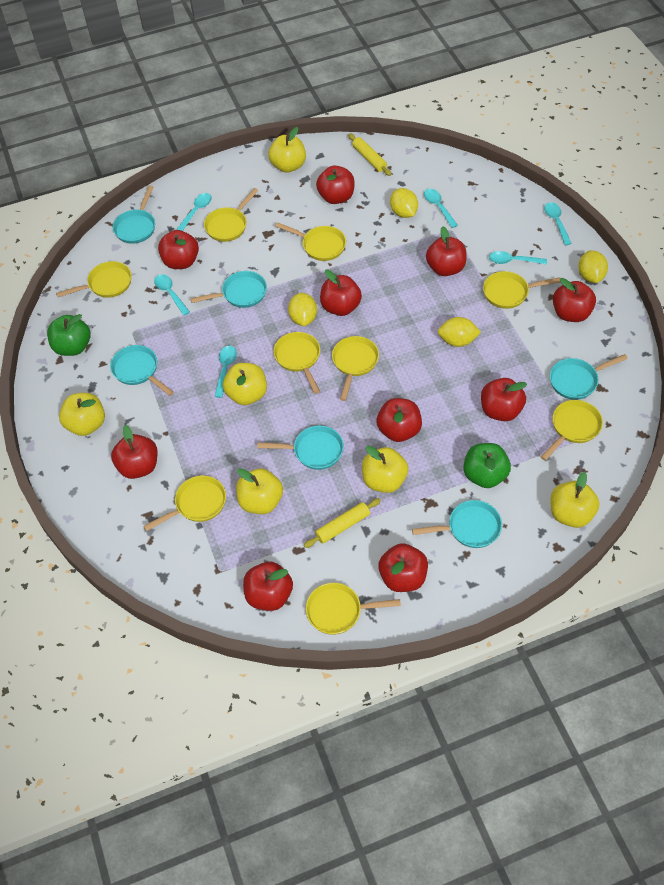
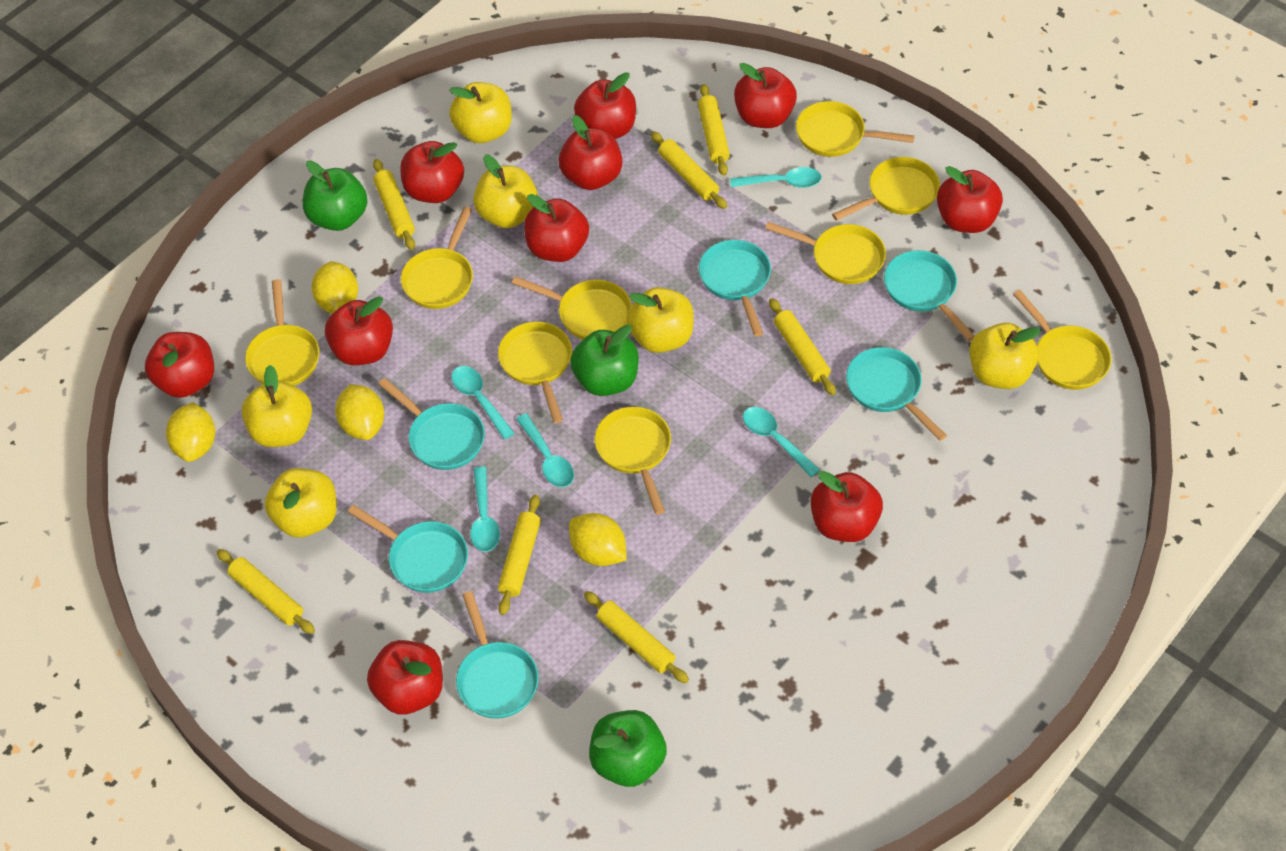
green apple: [47,314,90,356] [463,443,511,488] = 2 -> [303,160,367,231] [570,325,639,396] [589,710,667,787] = 3
turquoise spoon: [154,274,190,315] [176,193,212,231] [214,346,237,398] [424,189,458,228] [489,251,547,265] [544,202,572,245] = 6 -> [451,366,515,440] [470,466,500,552] [516,413,574,487] [730,167,822,188] [743,407,820,477] = 5
yellow rolling pin: [304,498,381,548] [348,133,392,176] = 2 -> [217,549,315,634] [373,159,415,250] [498,495,541,615] [584,591,689,683] [651,131,727,209] [698,84,730,176] [769,298,836,395] = 7

